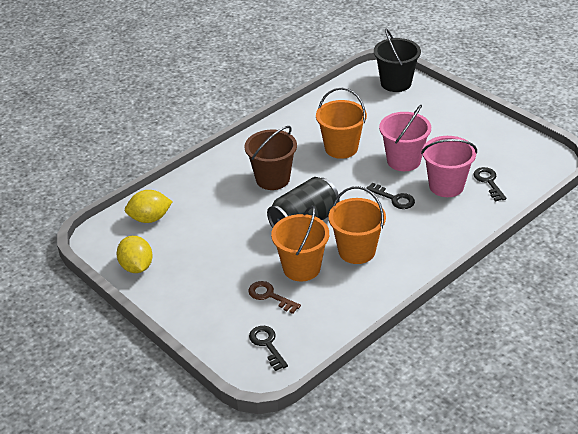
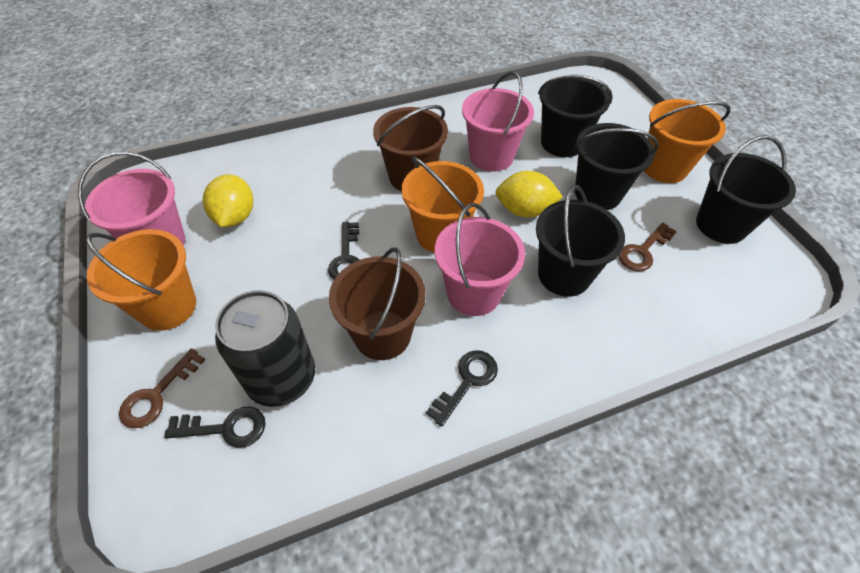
black bucket: [374,29,421,92] = 1 -> [536,185,625,297] [538,74,613,157] [575,123,658,210] [696,135,796,244] = 4
brown bucket: [244,126,297,190] = 1 -> [329,247,426,360] [373,105,448,191] = 2
brown key: [248,281,301,314] = 1 -> [119,348,205,428] [619,223,677,271] = 2
pink bucket: [379,105,431,171] [421,136,477,197] = 2 -> [78,151,185,245] [435,203,525,316] [462,71,534,172] = 3

